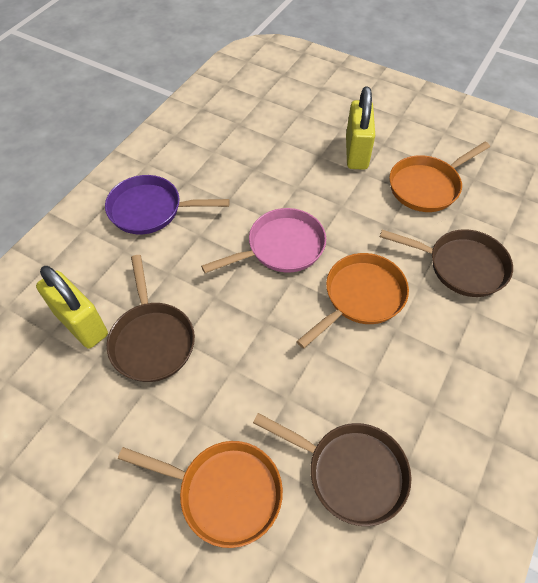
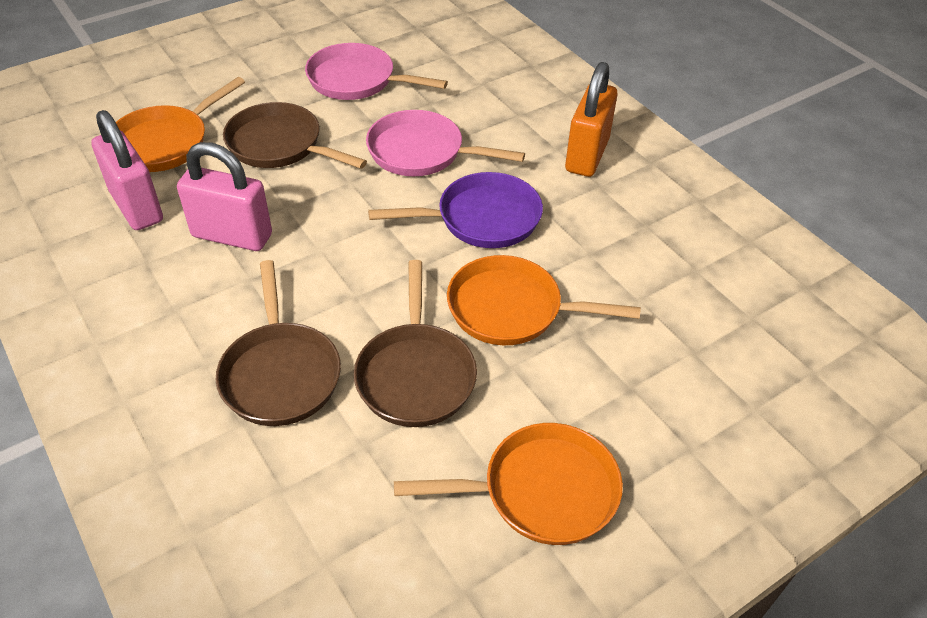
orange padlock: none = 0 -> [565,62,618,177] = 1
pink padlock: none = 0 -> [91,110,163,230] [177,142,272,251] = 2
pink pan: [201,208,326,273] = 1 -> [305,43,448,100] [366,110,525,176] = 2
yellow padlock: [36,266,108,349] [346,87,375,170] = 2 -> none = 0

